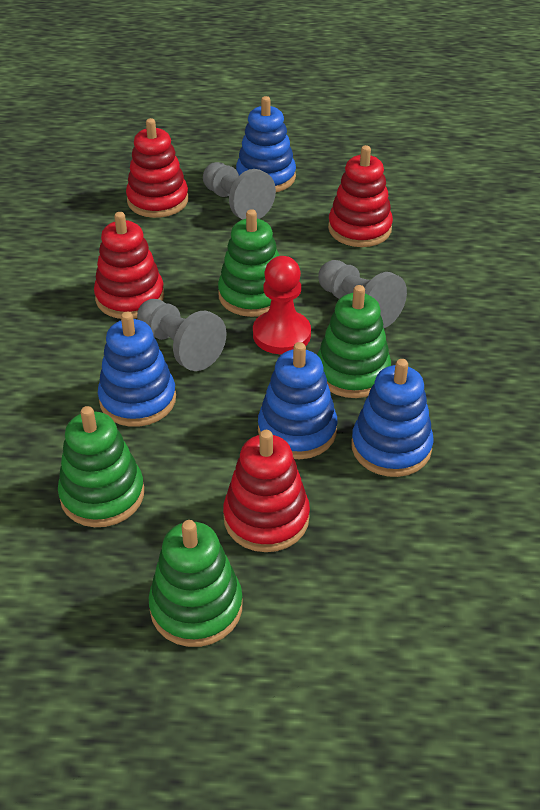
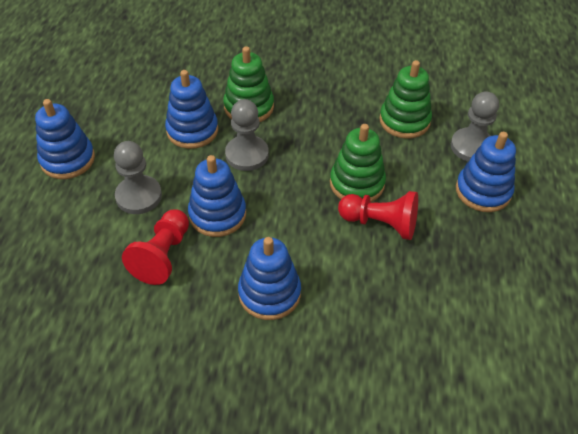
blue stacking toy: [98,312,176,427] [236,96,296,192] [258,342,337,459] [352,359,433,477] = 4 -> [35,99,95,179] [165,70,218,149] [188,155,246,237] [238,237,301,320] [456,132,516,212] = 5
green stacking toy: [58,406,144,527] [149,520,242,647] [218,209,279,317] [317,285,391,398] = 4 -> [223,46,274,123] [330,124,386,202] [379,60,432,139] = 3
red pawn: [253,256,311,354] = 1 -> [122,209,189,285] [338,191,418,240] = 2
red stacking toy: [94,212,164,319] [126,118,188,218] [223,430,310,552] [328,145,393,247] = 4 -> none = 0

